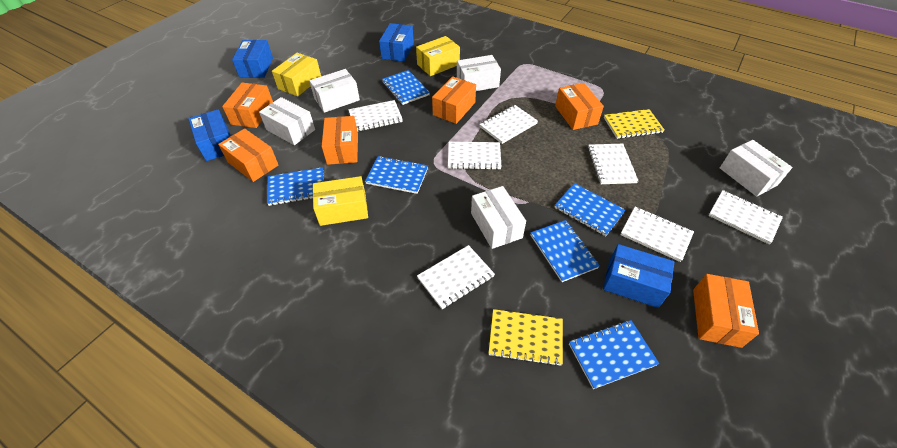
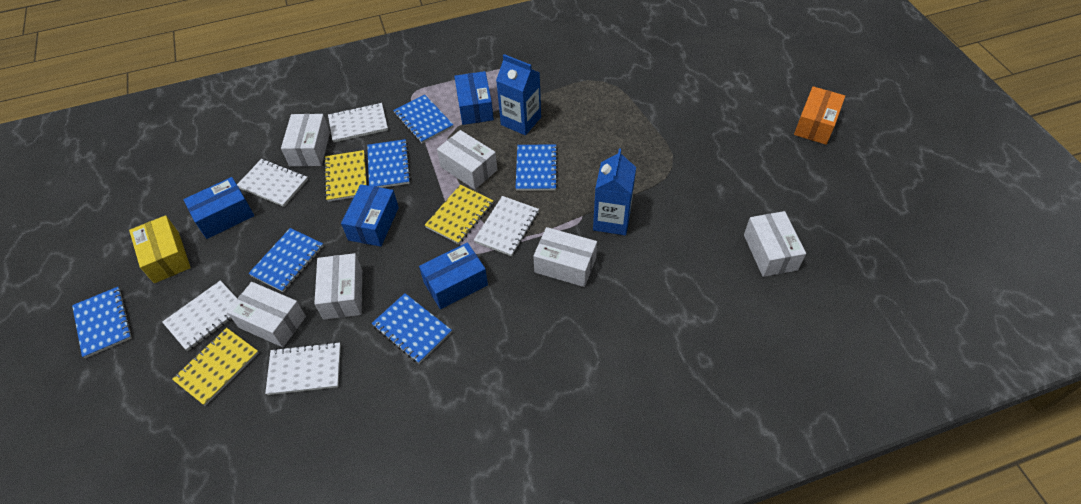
blue carton: none = 0 -> [496,54,541,135] [593,149,636,235] = 2
orange box: [218,128,278,182] [222,83,273,128] [322,116,358,165] [432,76,476,124] [555,83,604,130] [693,274,759,348] = 6 -> [794,86,845,145] = 1
white box: [259,97,315,145] [309,69,360,113] [457,55,501,91] [471,186,526,249] [720,140,793,197] = 5 -> [227,282,306,347] [281,114,330,166] [314,253,362,320] [437,130,497,190] [533,227,597,287] [744,211,806,277] = 6
white notebook: [348,100,403,131] [417,245,495,309] [448,142,502,170] [479,105,538,144] [588,144,639,184] [621,207,694,262] [708,190,783,244] = 7 -> [162,281,237,351] [237,159,308,207] [265,342,341,395] [328,103,388,142] [474,196,539,256] = 5
yellow box: [272,53,321,97] [313,176,368,226] [416,36,460,76] = 3 -> [129,215,191,283] = 1
yellow notebook: [489,309,563,366] [604,109,664,139] = 2 -> [172,328,259,406] [324,150,367,202] [425,185,494,244] = 3

